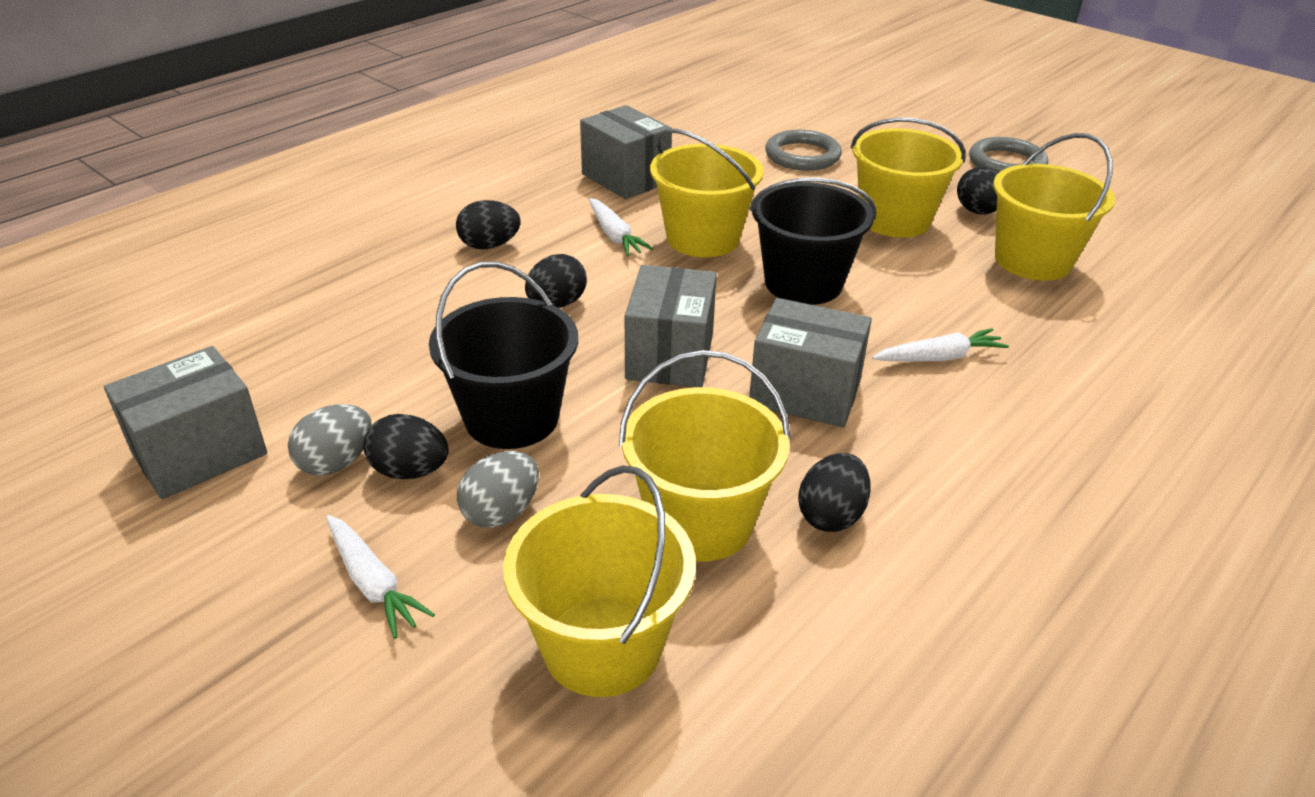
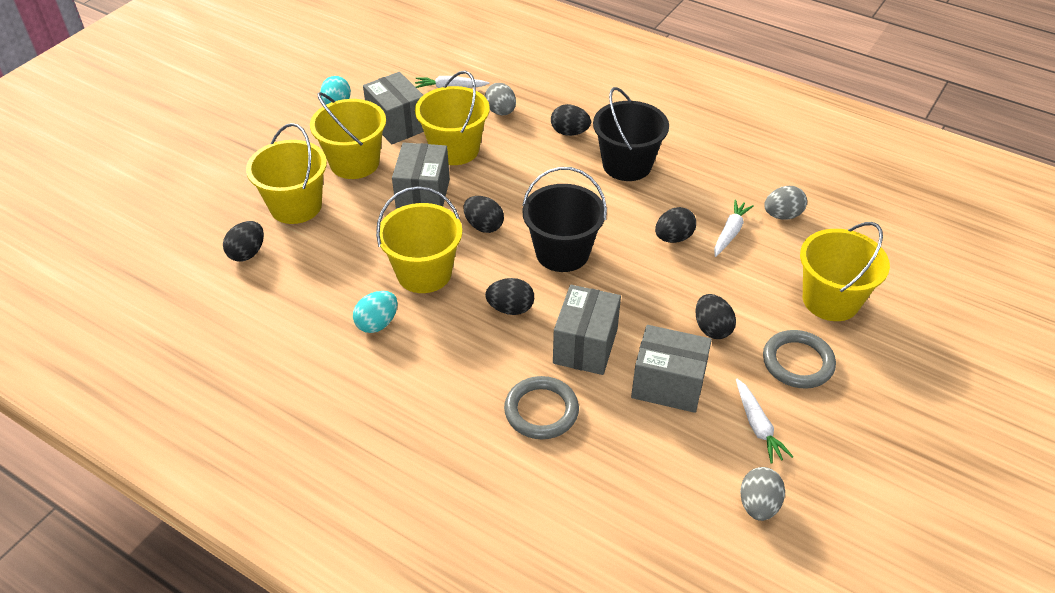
black egg: [363,414,449,479] [456,200,521,249] [525,254,587,308] [798,453,871,532] [957,167,998,215] = 5 -> [223,221,264,262] [463,196,504,233] [485,278,534,315] [551,104,591,136] [655,207,696,243] [695,294,736,339] = 6
grey egg: [288,404,372,476] [457,451,539,528] = 2 -> [485,83,516,116] [740,467,785,521] [764,186,807,219] = 3
turquoise egg: none = 0 -> [320,76,351,105] [353,291,398,333] = 2

